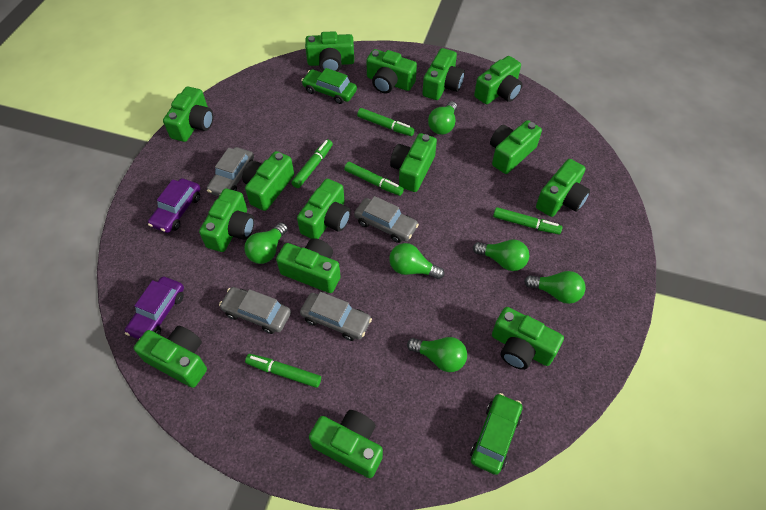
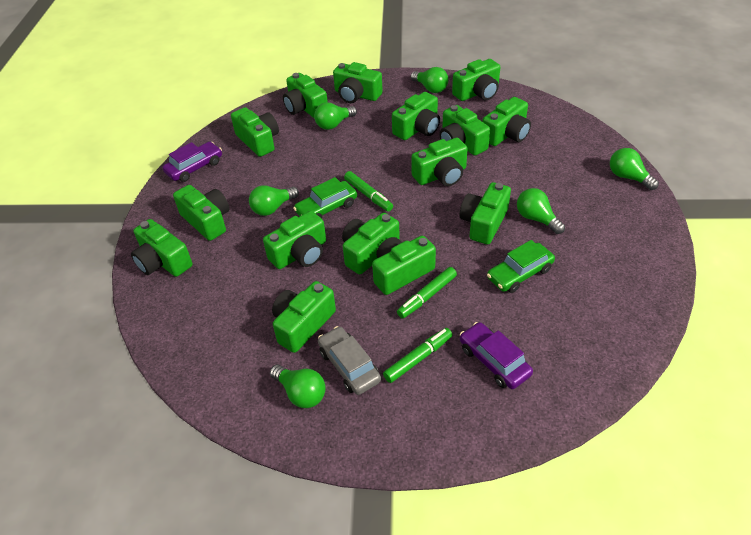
green marker: [245,354,321,388] [291,139,333,188] [344,162,404,196] [357,108,415,136] [493,207,562,234] = 5 -> [344,171,393,211] [383,328,452,383] [397,267,457,319] = 3
grey car: [207,147,254,196] [219,287,291,334] [300,292,372,341] [354,196,419,243] = 4 -> [318,326,381,395] = 1

